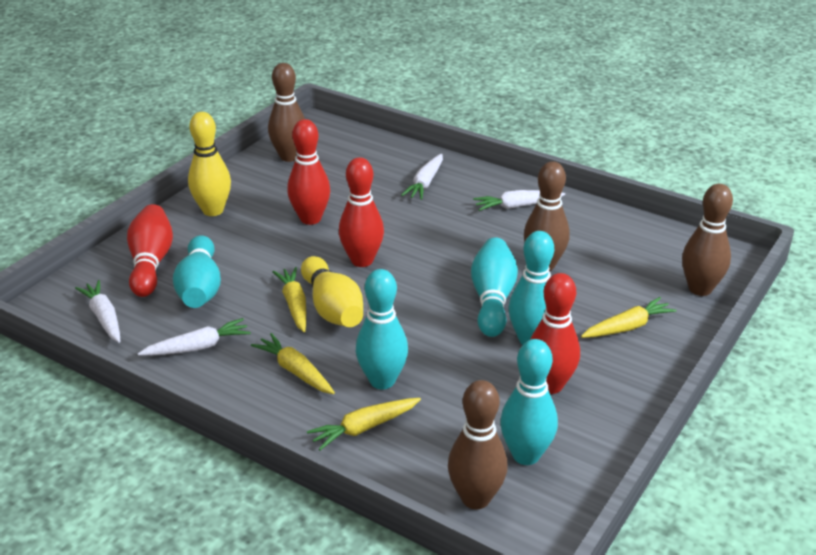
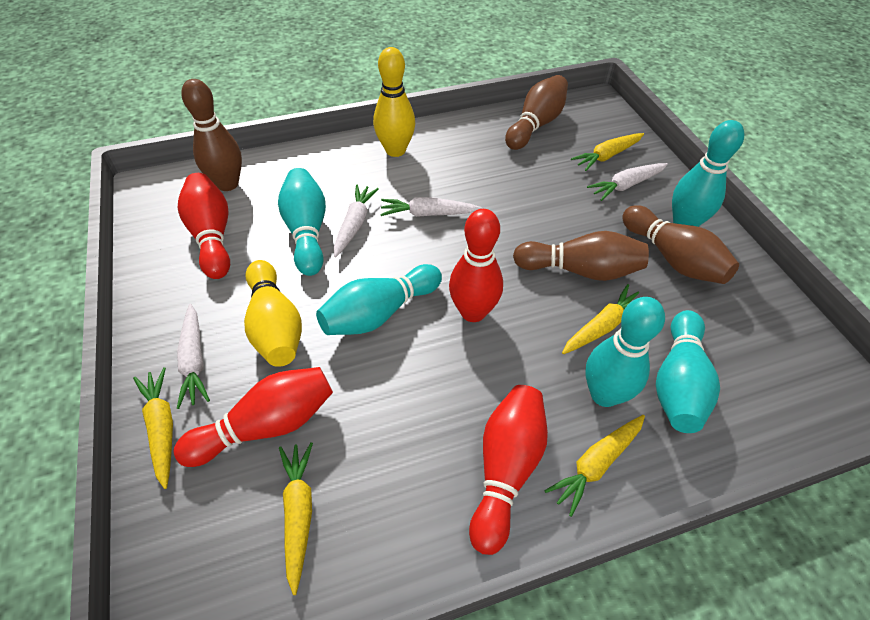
yellow carrot: [251,333,335,394] [272,267,306,332] [307,398,421,450] [581,297,677,338] = 4 -> [133,367,173,489] [279,442,313,595] [544,415,645,517] [562,284,639,354] [571,133,644,171] = 5

